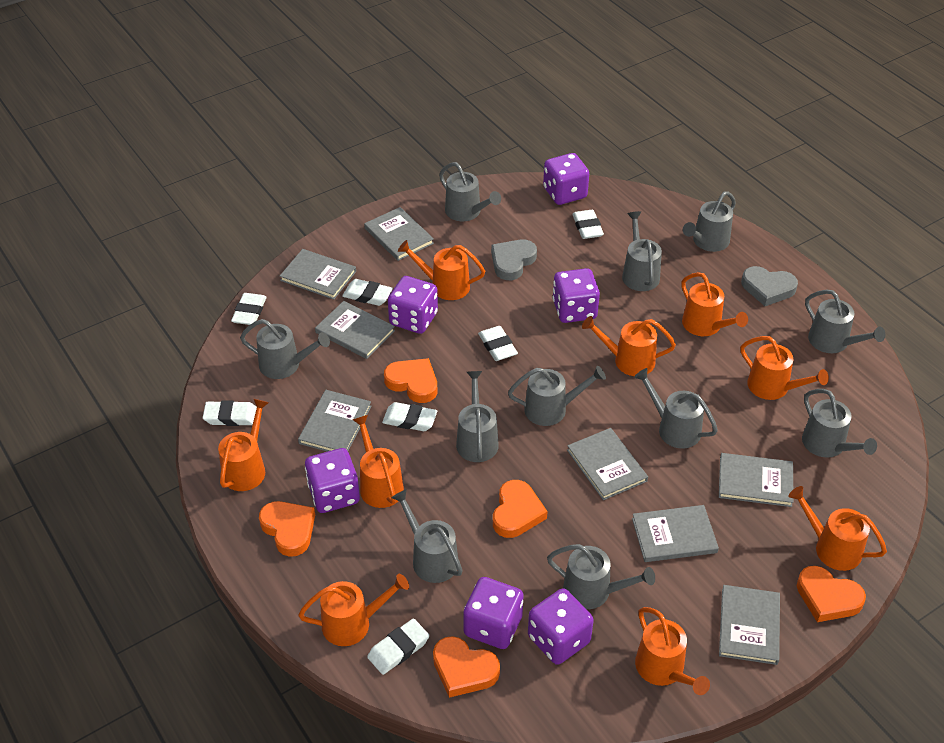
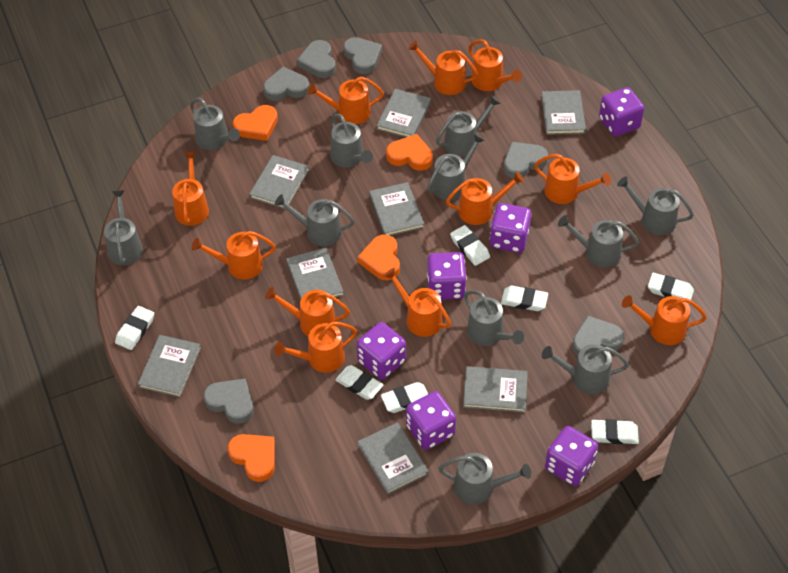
grey heart: [491,239,537,280] [741,266,798,306] = 2 -> [203,379,254,424] [263,67,309,101] [297,40,336,78] [343,37,382,74] [504,142,548,179] [572,315,624,356] = 6
orange heart: [259,501,315,557] [384,358,437,403] [433,636,500,698] [493,480,548,538] [797,566,866,622] = 5 -> [228,434,275,482] [233,105,278,141] [358,235,400,280] [386,134,433,171] = 4
orange watering can: [218,399,269,491] [298,574,409,646] [352,415,404,508] [398,240,485,300] [582,316,676,376] [635,607,710,695] [681,272,748,336] [740,336,829,400] [789,486,887,571] = 9 -> [172,152,209,226] [192,231,276,279] [265,287,350,336] [275,322,357,373] [307,77,384,124] [384,268,451,337] [408,40,478,95] [446,171,524,225] [468,39,522,91] [534,154,611,204] [622,295,707,345] = 11

